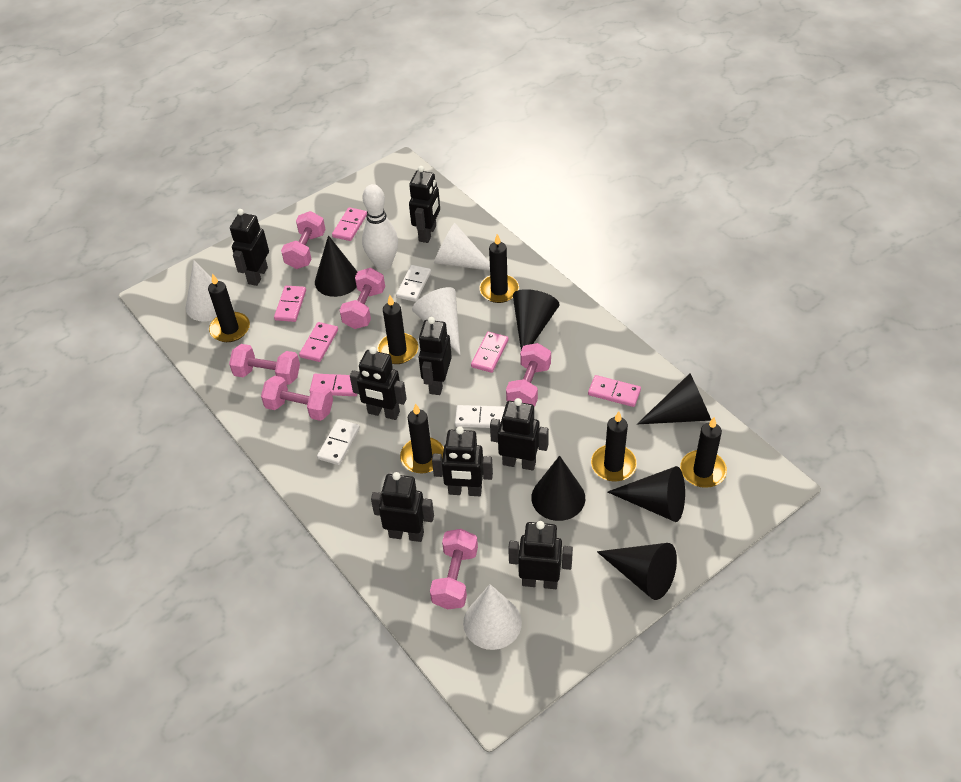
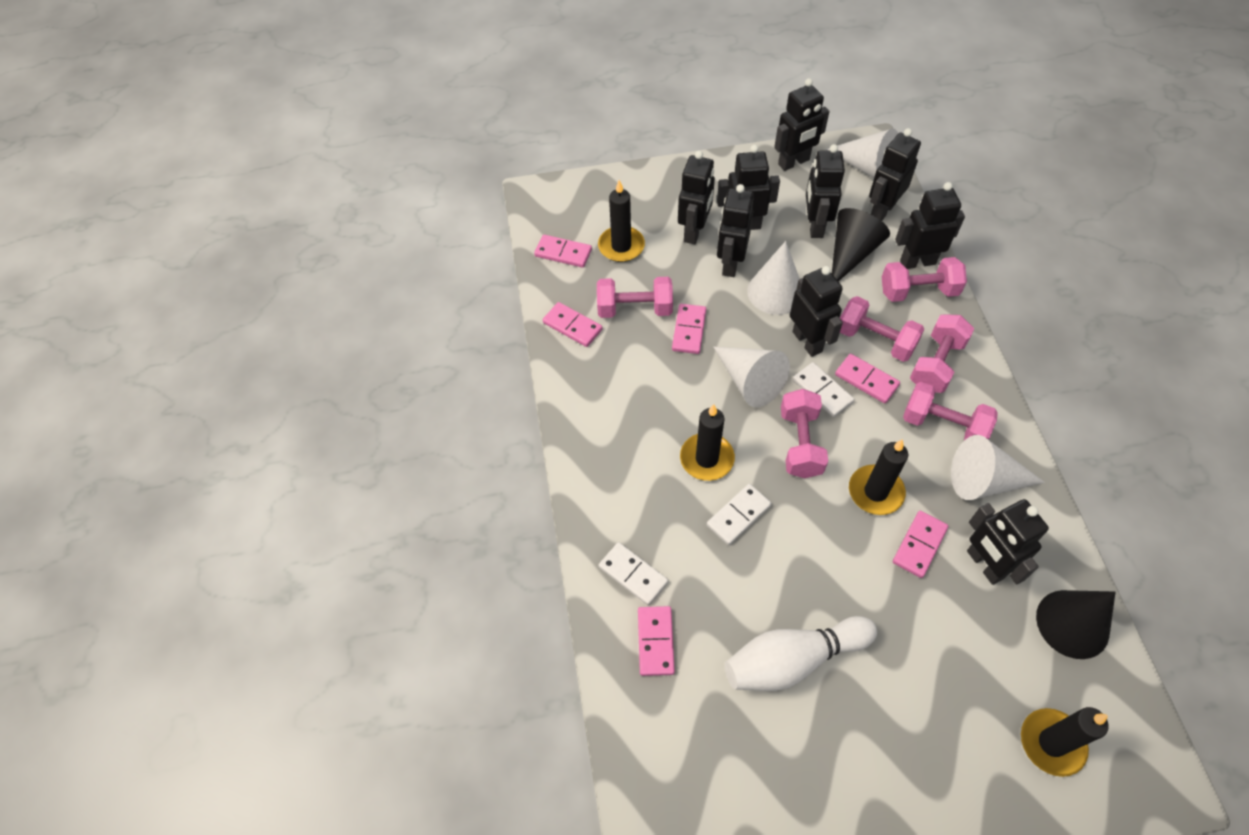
black candle: [208,273,250,342] [377,295,418,364] [400,404,444,473] [479,234,519,303] [591,411,637,481] [680,417,727,488] = 6 -> [598,180,645,262] [680,404,735,481] [849,439,908,515] [1021,707,1109,777] = 4
black cone: [315,235,357,297] [513,289,560,350] [531,456,585,521] [597,543,677,600] [608,466,685,522] [637,373,711,424] = 6 -> [832,208,890,281] [1036,590,1116,659] = 2
black robot: [230,209,269,286] [350,347,407,420] [371,472,434,542] [409,166,440,243] [418,317,452,395] [432,426,493,496] [490,398,549,470] [508,521,573,589] = 8 -> [678,151,715,244] [717,145,780,230] [717,184,754,277] [774,78,829,171] [790,266,843,357] [806,144,845,238] [869,128,921,221] [895,182,965,269] [967,499,1049,585] = 9

